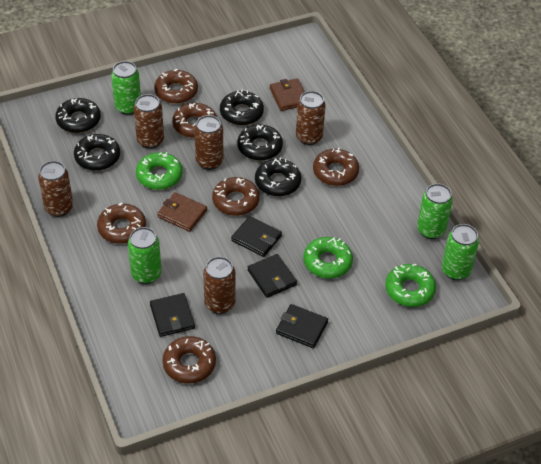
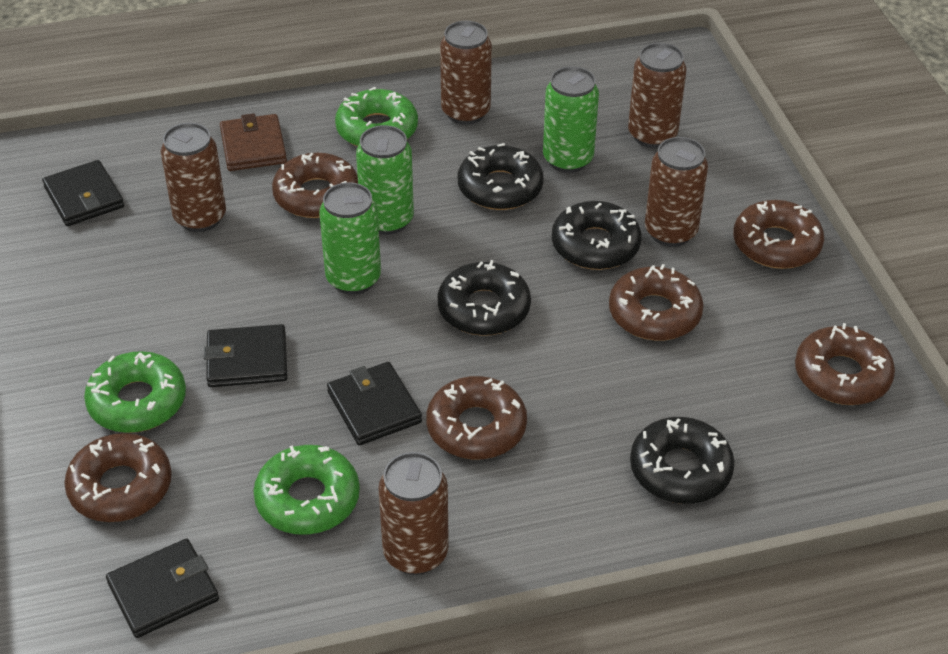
black donut: [55,98,101,133] [74,134,120,171] [220,89,264,125] [237,125,283,161] [255,157,301,196] = 5 -> [438,260,531,336] [458,143,544,210] [552,201,641,270] [630,417,735,504] = 4
brown wallet: [157,192,207,232] [270,78,305,111] = 2 -> [220,113,287,171] = 1
green can: [111,61,141,115] [128,227,162,284] [417,183,453,239] [442,224,479,280] = 4 -> [319,182,381,295] [356,125,414,235] [543,66,599,173] = 3

